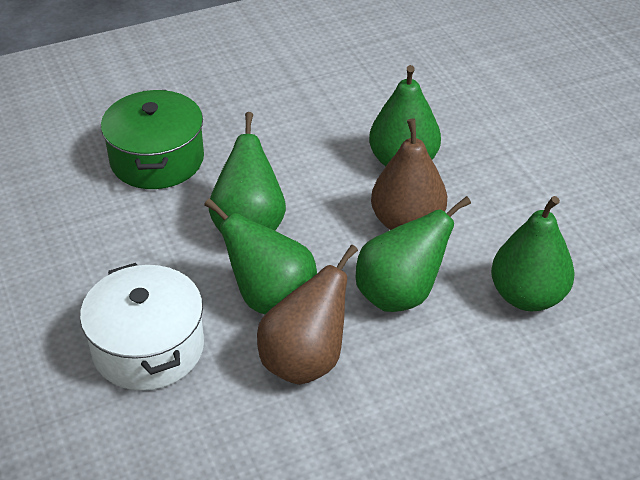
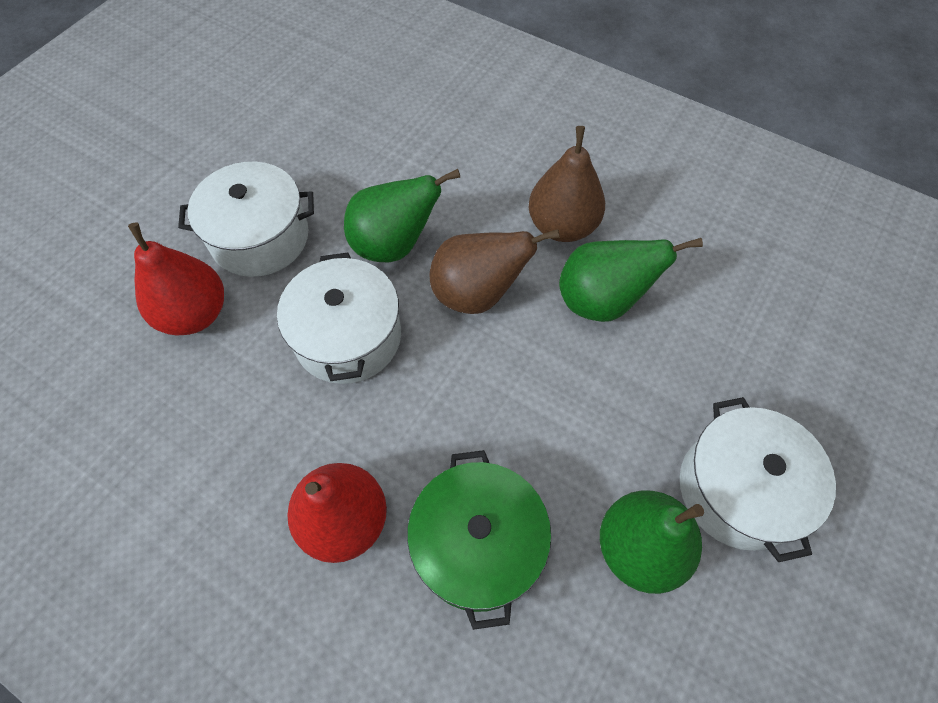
green pear: [204,198,317,314] [209,112,286,234] [356,196,471,312] [369,65,441,166] [491,196,575,311] = 5 -> [344,169,461,262] [559,238,703,322] [600,490,704,594] = 3
red pear: none = 0 -> [128,223,224,335] [287,463,387,563] = 2
white pot: [80,263,204,391] = 1 -> [178,162,314,277] [277,253,401,384] [680,397,836,562] = 3

